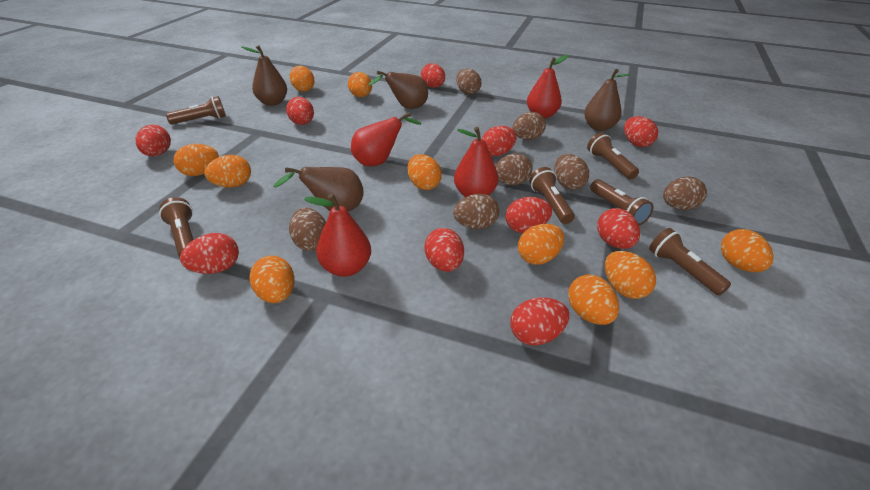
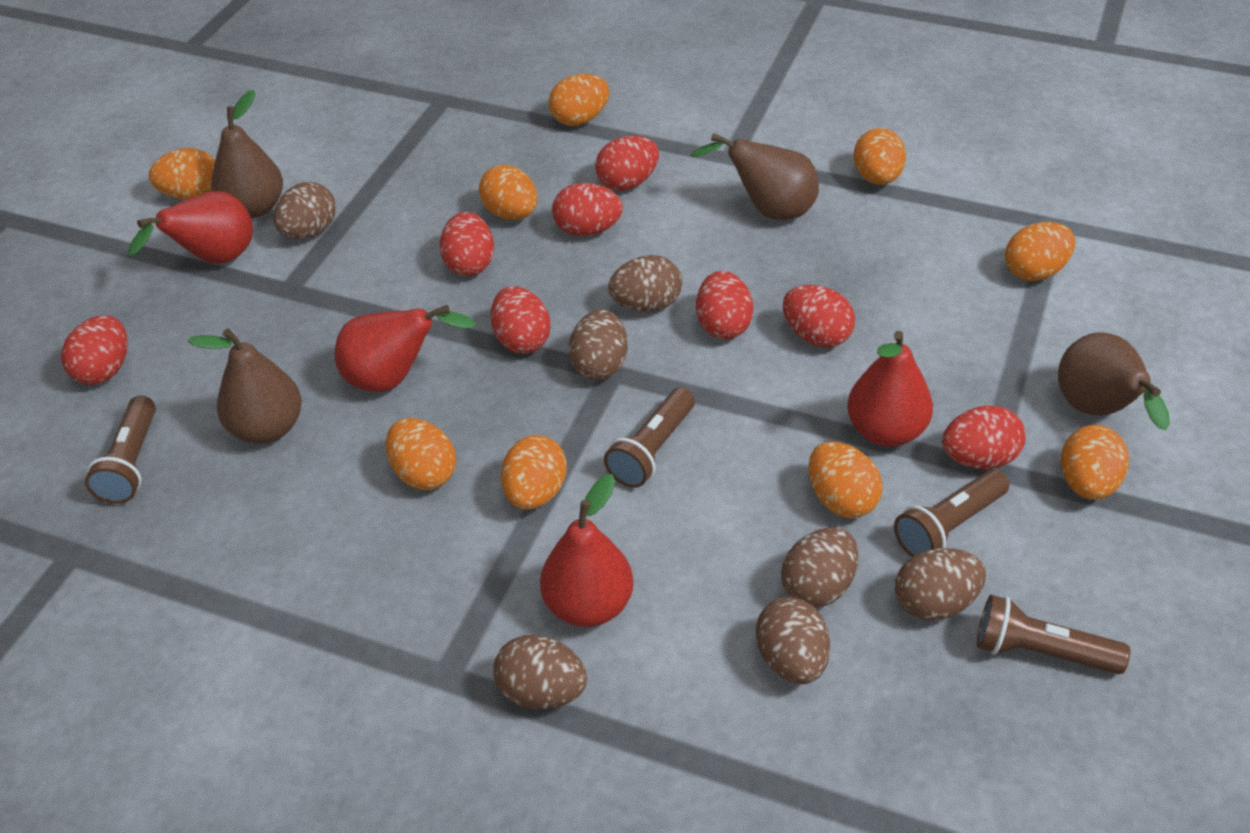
brown flashlight: [159,197,193,257] [166,96,226,125] [529,167,575,224] [587,132,639,179] [590,179,654,225] [649,228,731,296] = 6 -> [85,396,156,504] [604,387,695,488] [894,469,1009,557] [977,595,1130,674] = 4
orange egg: [173,144,219,176] [204,155,251,188] [249,256,295,303] [290,66,315,92] [348,72,372,97] [407,154,442,190] [518,224,564,265] [568,274,619,325] [605,251,656,299] [721,229,774,272] = 10 -> [149,148,215,200] [386,418,456,490] [479,165,538,220] [501,435,567,509] [549,74,609,126] [808,442,883,518] [854,128,906,185] [1005,222,1075,281] [1061,425,1129,500] = 9
red egg: [135,125,171,156] [180,233,239,274] [286,97,314,125] [421,63,445,88] [425,228,464,272] [482,126,517,156] [505,197,552,233] [510,297,569,346] [597,208,640,249] [624,116,658,147] = 10 -> [61,315,128,385] [440,212,494,276] [491,286,551,353] [552,183,623,236] [595,135,659,191] [696,271,754,339] [783,285,855,347] [942,405,1026,469] = 8

